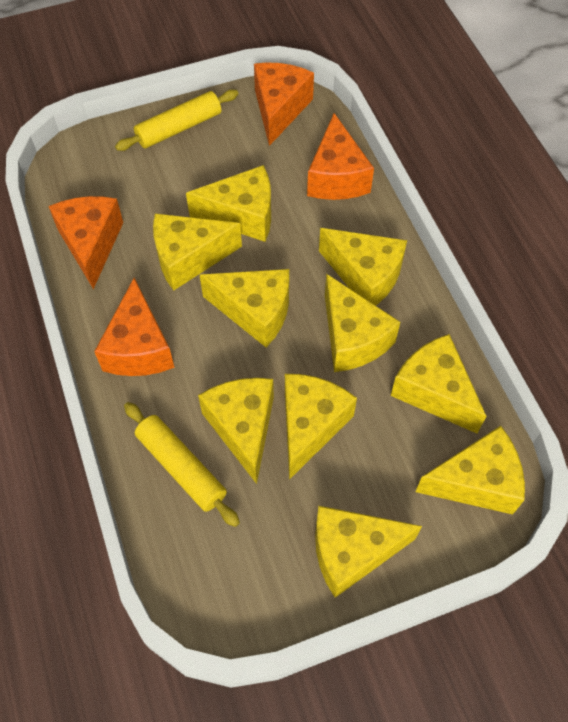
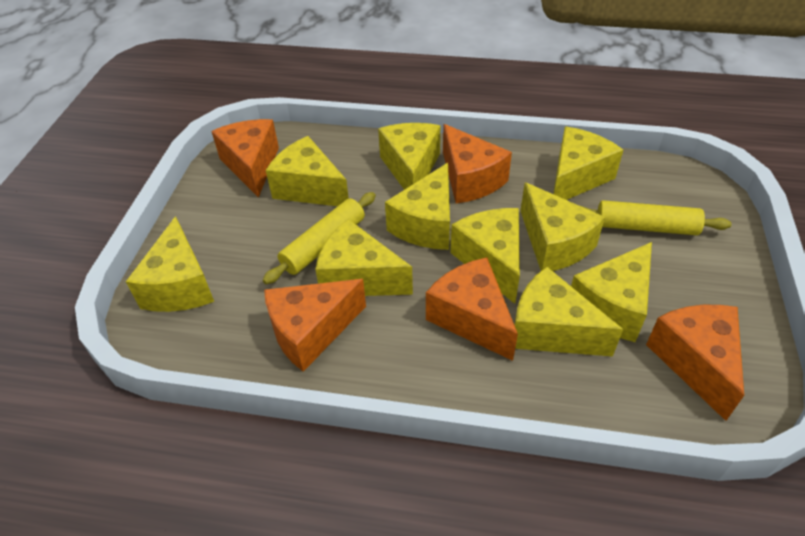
orange cheese: [48,196,123,289] [94,278,175,376] [254,63,314,146] [307,113,374,200] = 4 -> [211,119,279,198] [264,279,366,372] [426,257,518,361] [443,124,512,203] [646,305,744,421] = 5

